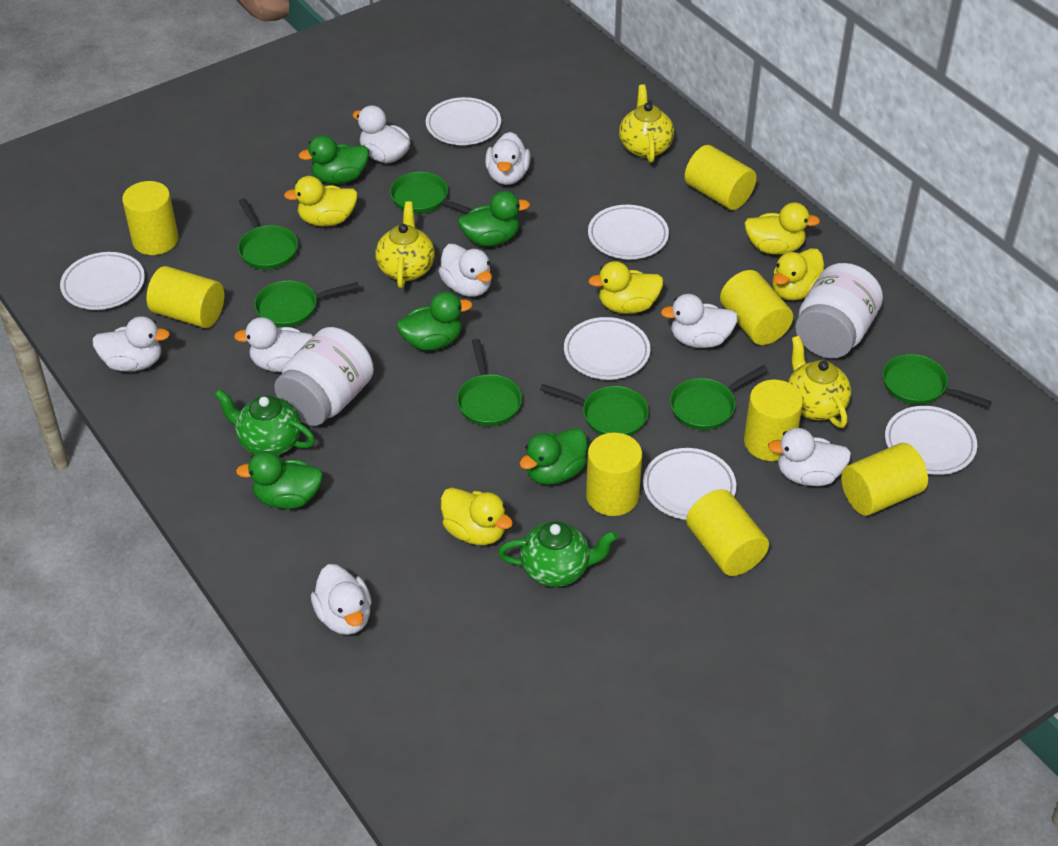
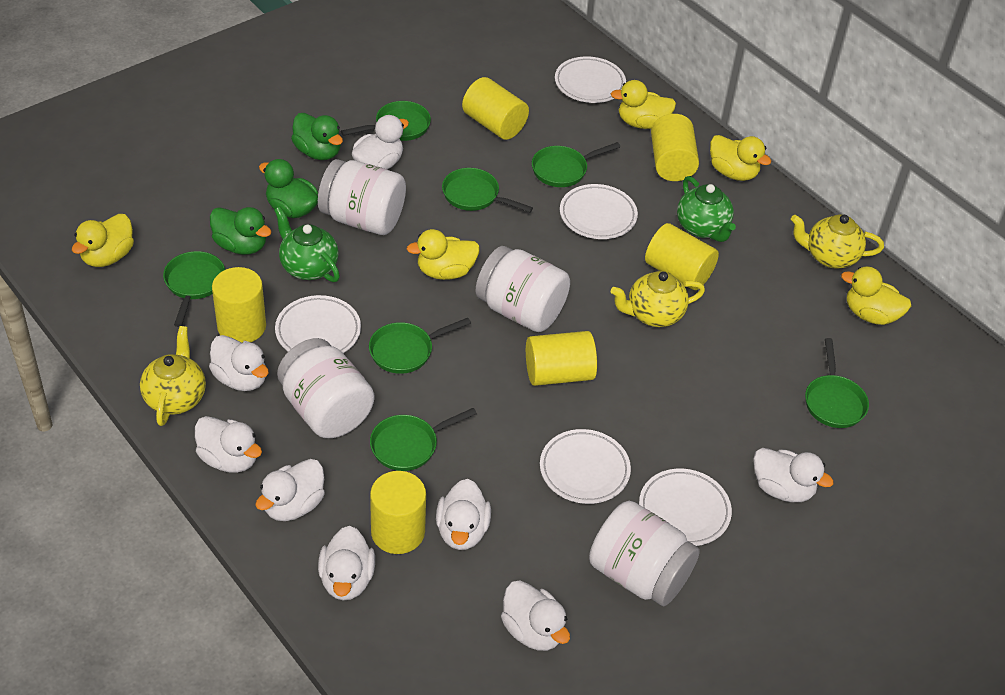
green duck: [236,451,323,509] [298,135,369,184] [397,292,472,351] [458,191,530,247] [519,428,587,485] = 5 -> [210,207,271,255] [259,159,318,218] [291,113,343,160] = 3
white jar: [274,327,374,426] [795,263,883,358] = 2 -> [277,338,374,438] [318,159,406,235] [476,246,570,332] [589,501,700,606] = 4
white plate: [60,252,145,310] [426,97,501,145] [564,317,650,380] [588,205,669,259] [643,448,736,520] [885,406,977,475] = 6 -> [275,295,361,353] [540,429,631,504] [555,56,626,103] [560,184,638,239] [639,469,732,546] = 5
yellow cylinder: [122,181,179,255] [146,266,224,328] [586,432,642,516] [685,145,757,210] [686,489,769,576] [720,270,793,345] [744,380,803,461] [841,443,928,516] = 8 -> [212,267,266,343] [370,471,426,554] [462,77,529,140] [526,331,597,386] [645,223,719,290] [651,114,699,181] = 6

